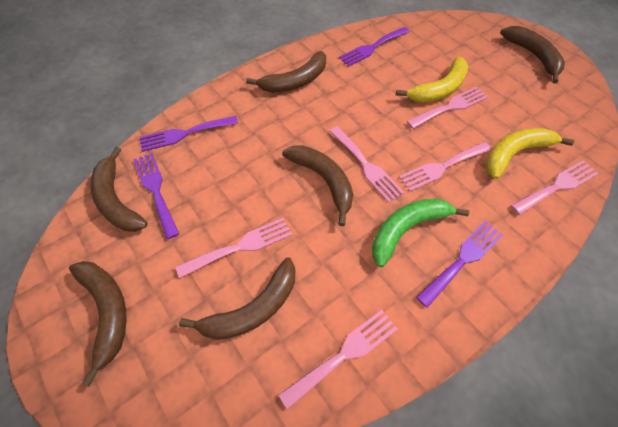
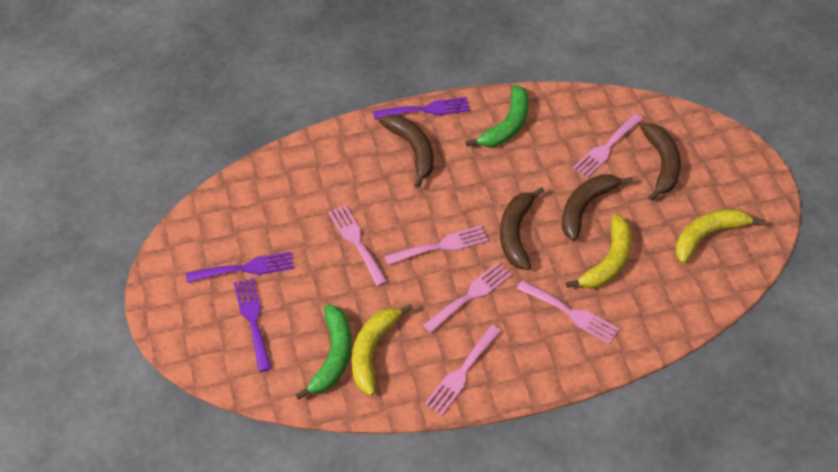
brown banana: [69,261,127,387] [90,147,148,232] [179,257,295,340] [246,51,326,93] [282,145,353,226] [500,26,565,84] = 6 -> [379,114,434,188] [500,187,544,270] [562,174,633,241] [640,123,681,201] = 4
green banana: [372,198,469,267] = 1 -> [295,305,352,400] [466,84,529,147] = 2
purple fork: [133,153,179,239] [139,116,238,152] [339,27,409,67] [416,221,503,308] = 4 -> [186,252,294,283] [234,278,272,372] [373,97,470,119] = 3
yellow banana: [396,57,468,103] [486,128,574,179] = 2 -> [352,304,413,396] [566,214,632,288] [675,208,765,263] = 3

